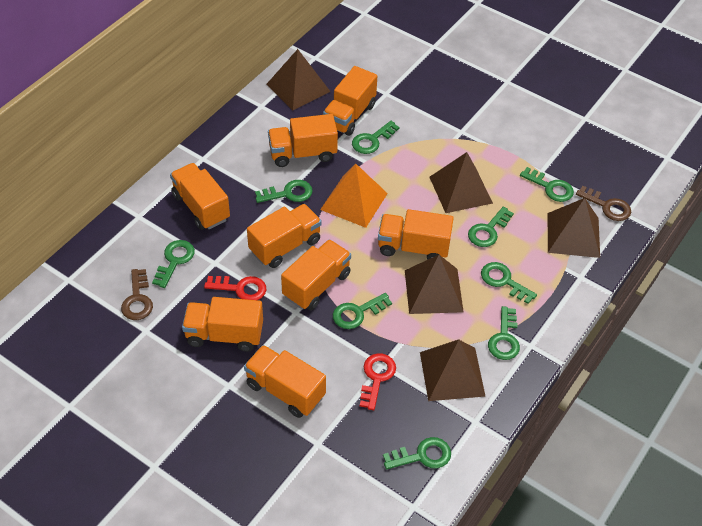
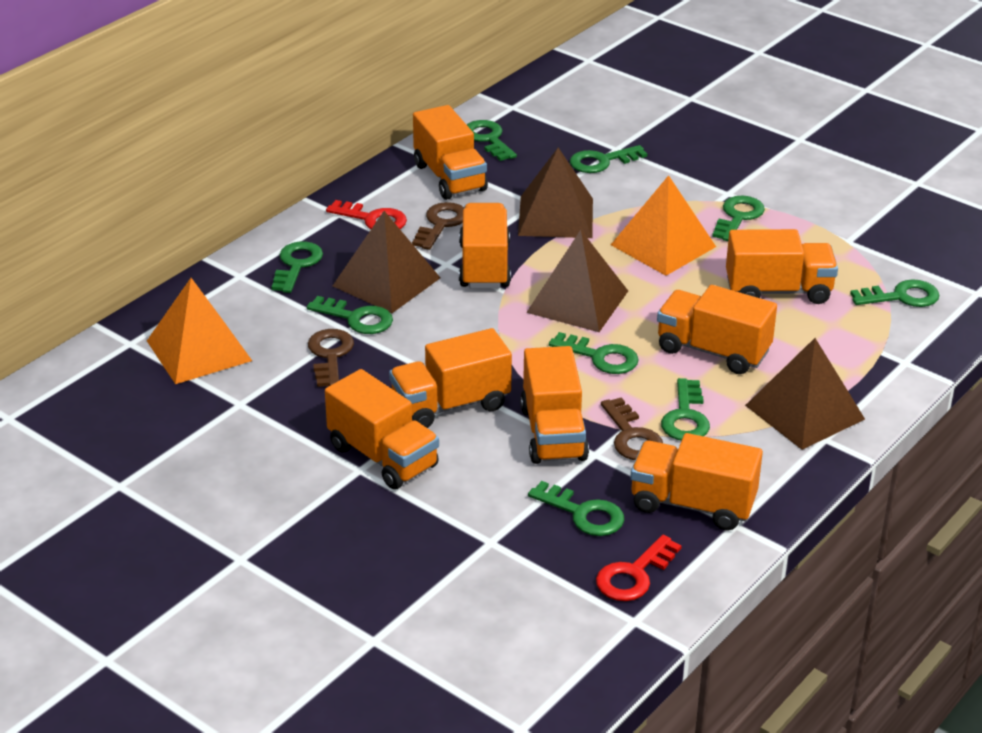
brown key: [121,269,153,320] [576,186,631,221] = 2 -> [308,329,354,387] [412,202,464,250] [601,397,663,460] = 3
brown pyramid: [267,49,331,110] [405,255,464,314] [420,339,486,401] [429,152,493,213] [548,198,600,258] = 5 -> [333,211,440,313] [518,148,593,238] [526,230,628,332] [745,338,865,450] = 4
orange pyramid: [320,164,388,228] = 1 -> [147,278,252,384] [611,175,716,276] = 2

